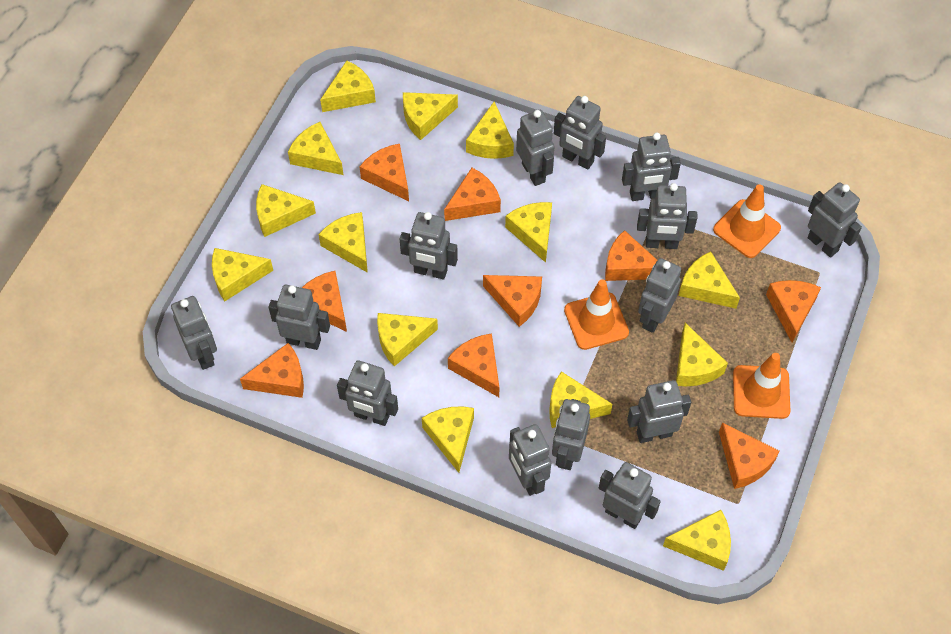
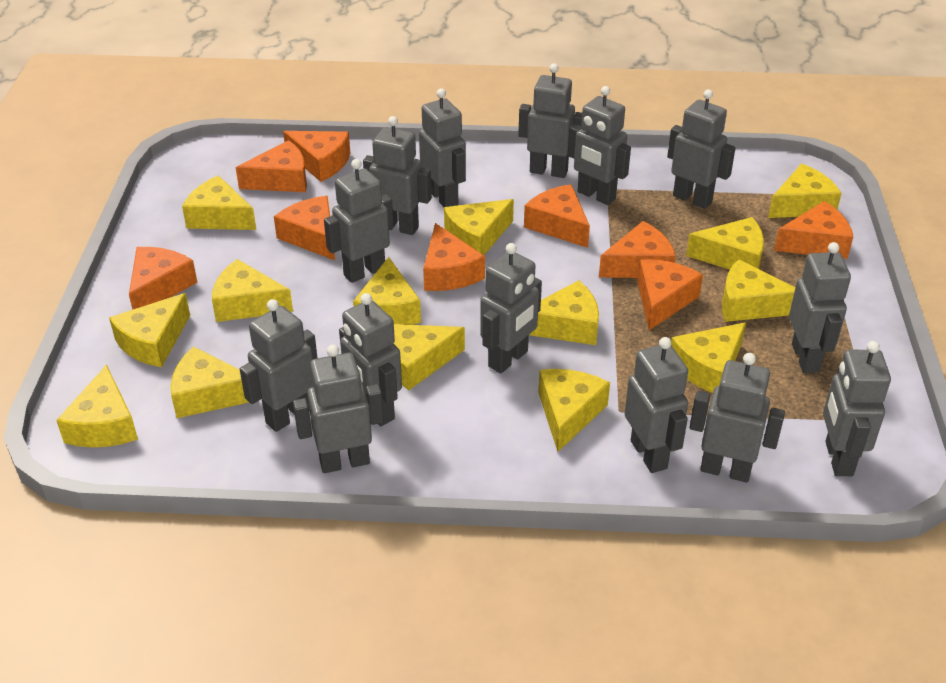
orange traffic cone: [564,279,629,350] [713,184,781,258] [733,353,790,419] = 3 -> none = 0

